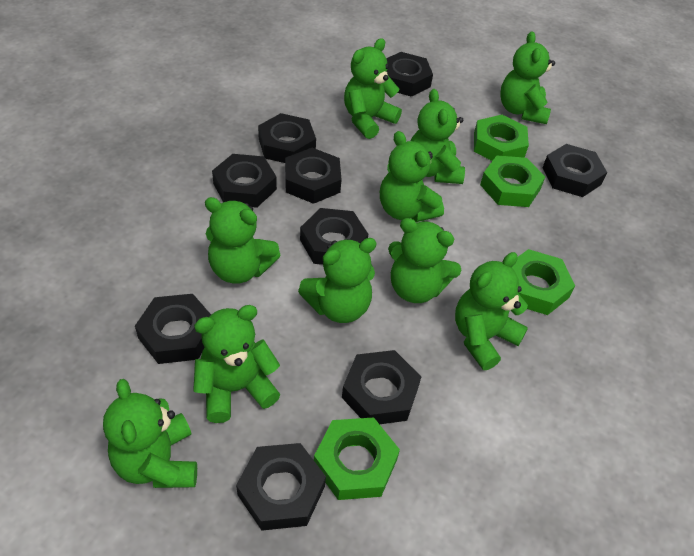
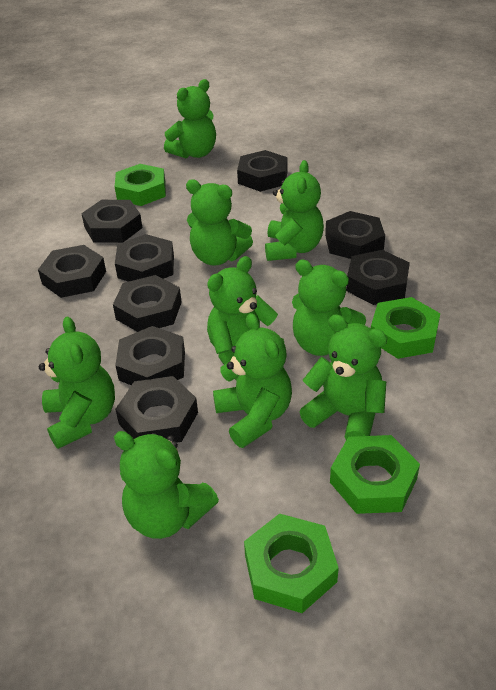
green teddy bear: [103,379,197,488] [193,305,280,423] [205,197,281,284] [298,238,377,323] [344,38,402,139] [380,131,444,222] [388,218,461,303] [411,89,465,184] [455,252,528,370] [500,31,555,124] = 10 -> [39,316,115,449] [114,431,219,539] [164,79,216,158] [186,179,253,266] [207,256,284,381] [213,313,292,448] [265,160,324,261] [292,259,366,356] [299,314,387,440] = 9

